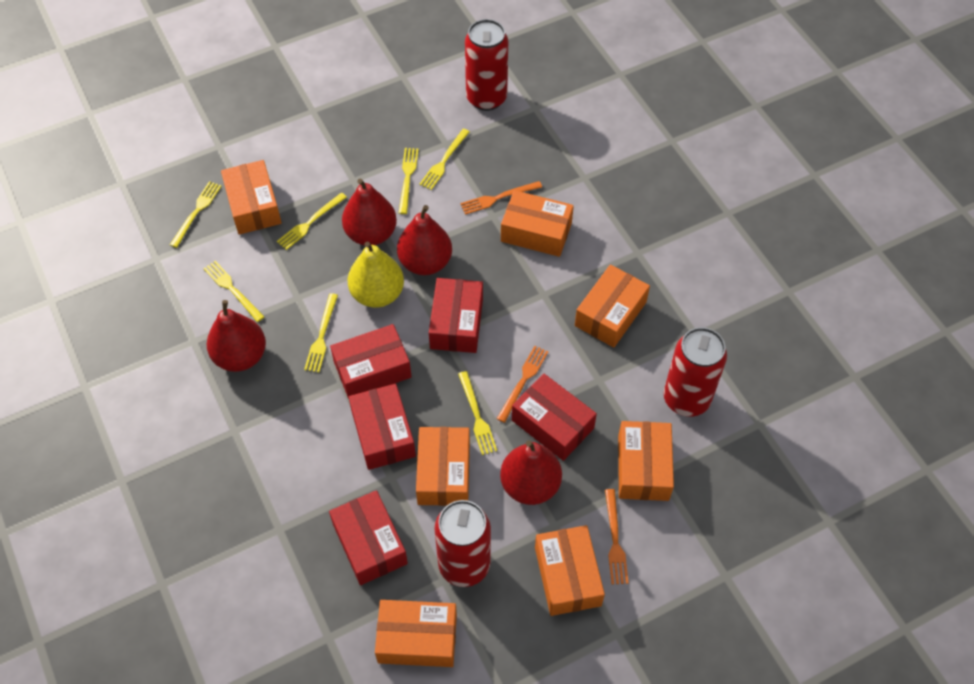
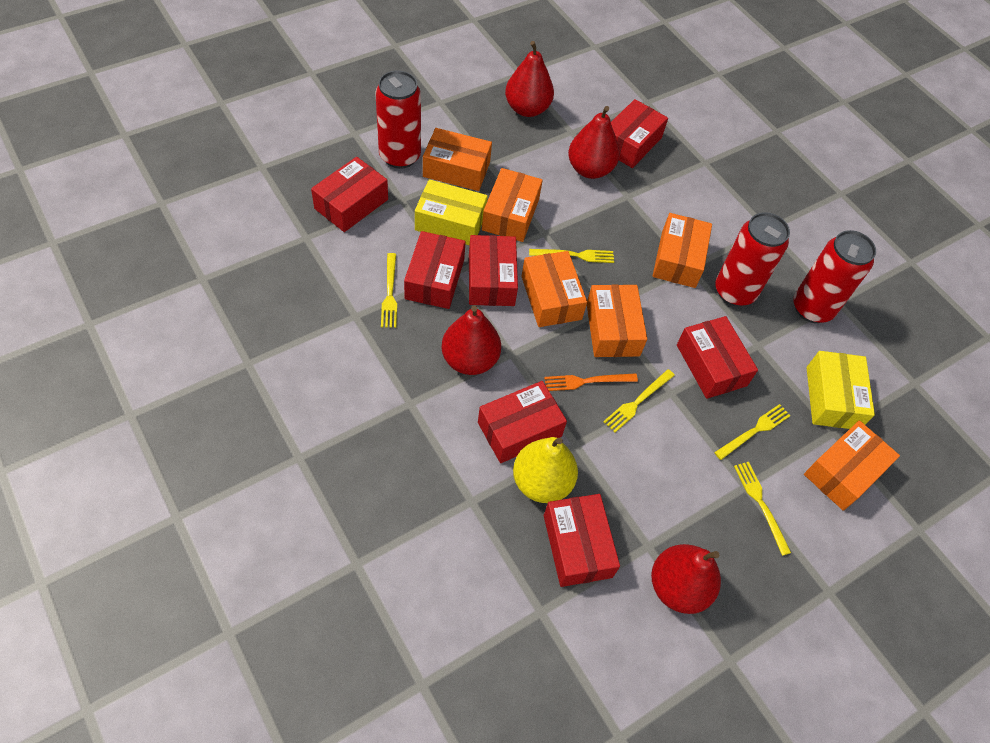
orange box: [221,160,282,235] [375,600,457,667] [416,427,470,506] [501,190,574,257] [535,525,605,616] [575,264,650,348] [618,421,674,501] = 7 -> [423,128,492,191] [482,168,543,242] [521,251,587,327] [587,284,647,357] [653,213,712,288] [804,421,900,511] = 6
orange fork: [460,181,542,215] [497,346,548,423] [605,489,629,585] = 3 -> [544,373,638,391] = 1
red box: [329,490,408,585] [330,324,411,399] [349,384,416,470] [429,278,483,353] [512,374,597,461] = 5 -> [311,157,388,232] [404,231,466,309] [469,235,518,306] [478,381,567,463] [544,494,620,587] [611,99,668,168] [677,316,758,399] = 7
yellow box: none = 0 -> [415,179,488,245] [807,351,875,429] = 2
yellow fork: [170,181,222,248] [203,261,264,322] [277,193,347,250] [304,293,338,372] [399,148,419,214] [419,129,470,190] [458,371,497,455] = 7 -> [381,253,397,328] [529,249,614,263] [603,369,675,432] [714,404,791,460] [734,462,791,556] = 5

